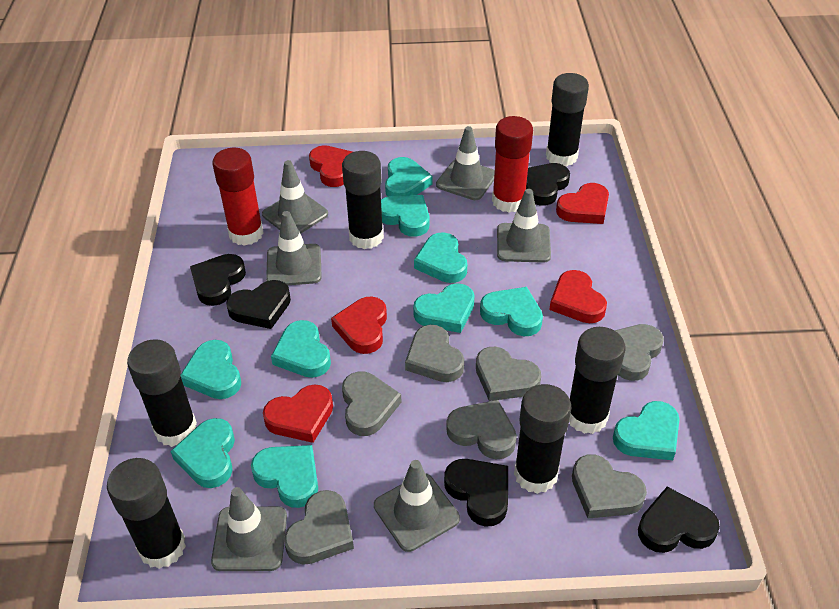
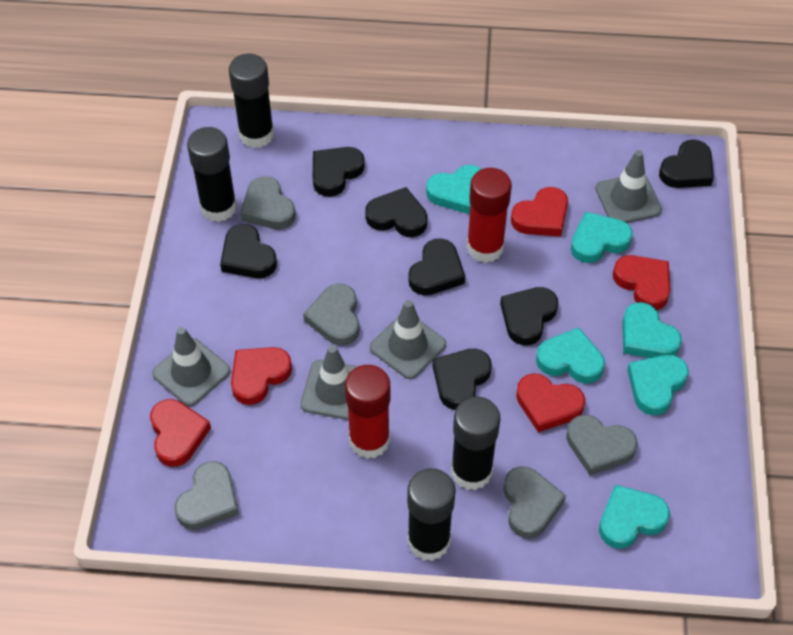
black glue stick: [107,458,186,569] [127,339,197,447] [342,151,384,249] [514,384,572,494] [546,73,589,166] [569,327,626,434] = 6 -> [187,127,237,222] [229,54,274,148] [407,468,456,561] [451,397,500,490] = 4
black heart: [190,254,246,306] [226,280,291,329] [444,459,508,527] [526,163,570,206] [638,487,720,553] = 5 -> [220,224,277,278] [313,147,365,197] [365,187,427,237] [408,238,465,296] [432,349,492,410] [500,287,558,345] [659,139,714,188] = 7
grey heart: [284,490,354,565] [342,371,401,436] [405,325,464,382] [446,400,517,460] [476,347,541,401] [572,455,647,519] [614,324,664,381] = 7 -> [174,461,239,530] [240,176,296,230] [303,284,359,346] [503,466,566,539] [566,415,638,475] = 5
grey traffic cone: [211,487,287,571] [262,160,328,234] [266,211,322,285] [374,460,460,552] [436,126,495,200] [497,189,551,263] = 6 -> [152,327,230,406] [301,345,358,420] [370,300,446,379] [595,150,662,223] = 4
turquoise heart: [170,418,235,488] [181,340,241,399] [251,445,318,508] [271,320,331,378] [381,195,429,237] [385,157,432,197] [413,283,475,333] [414,232,467,283] [480,287,543,336] [613,401,679,460] = 10 -> [426,165,482,214] [536,327,605,384] [571,212,633,263] [599,485,670,549] [622,302,682,358] [627,355,689,415] = 6

